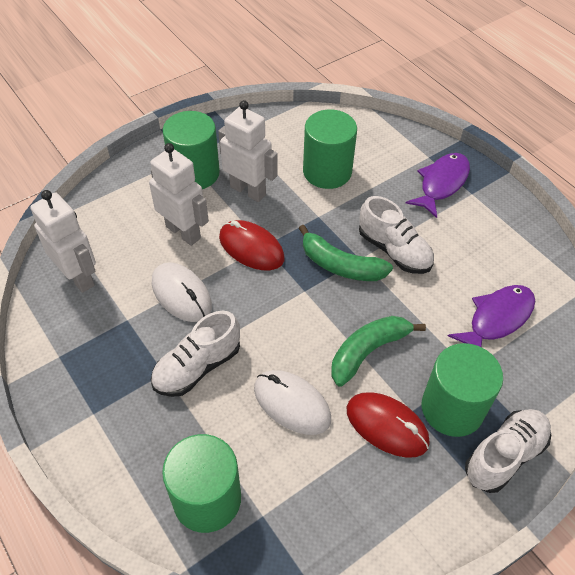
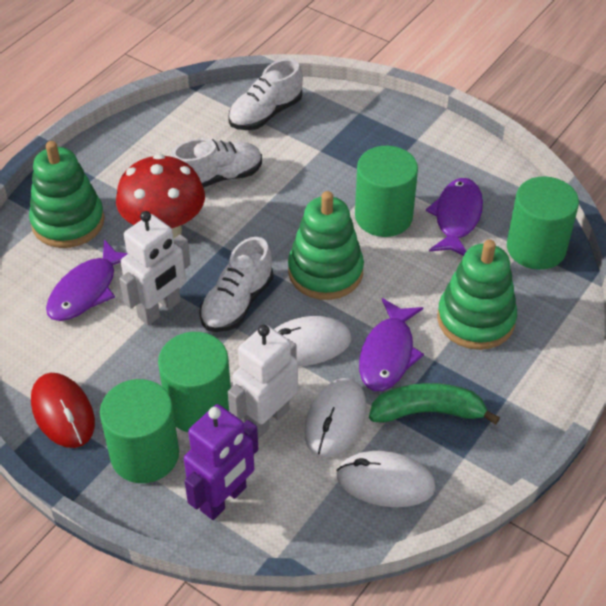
green banana: [299,225,393,281] [331,316,426,387] = 2 -> [369,383,500,424] = 1
green stacking toy: none = 0 -> [29,141,105,248] [288,191,364,300] [437,239,517,350] = 3
purple fish: [406,153,470,218] [448,285,535,347] = 2 -> [46,240,128,321] [359,298,424,391] [426,178,483,256] = 3
purple robot: none = 0 -> [184,404,258,520] = 1
red mouse: [219,220,285,270] [346,392,430,458] = 2 -> [31,373,95,448] = 1
red mushroom: none = 0 -> [116,154,205,238] = 1
white mouse: [152,262,212,322] [254,370,331,435] = 2 -> [274,316,351,366] [304,378,367,457] [336,451,436,507] = 3
white robot: [30,190,96,293] [149,143,209,246] [218,100,278,202] = 3 -> [119,211,191,325] [228,325,298,439] = 2

